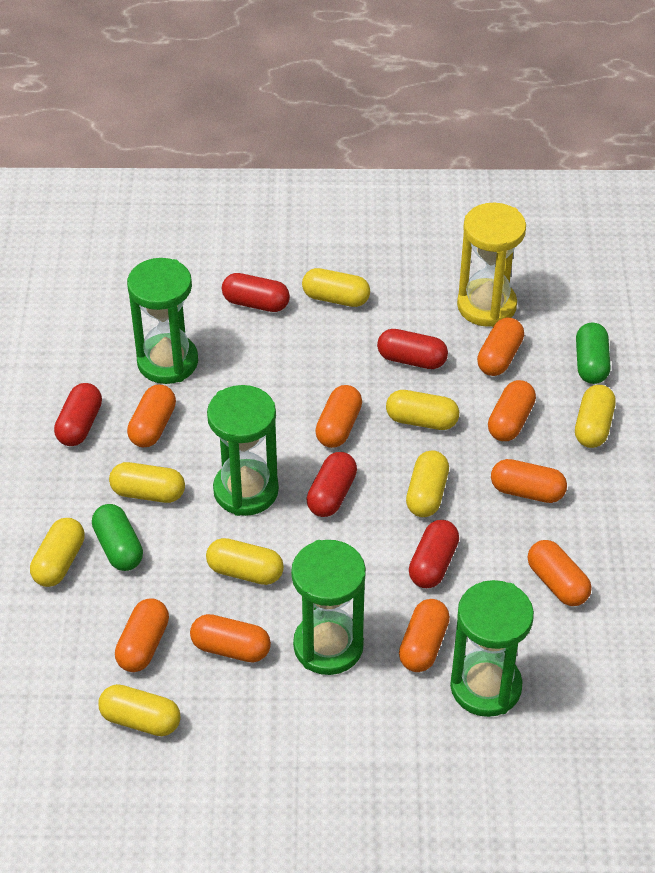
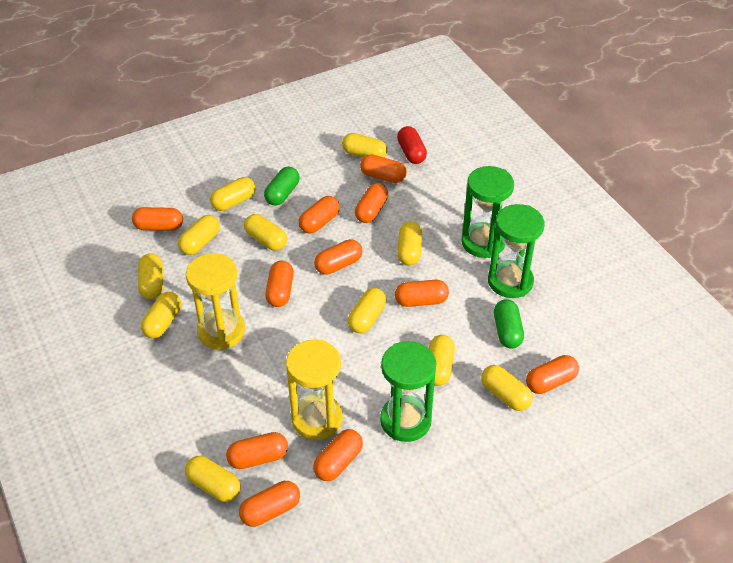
green hourglass: [127,258,198,384] [207,385,279,516] [291,540,366,675] [450,580,534,717] = 4 -> [380,341,436,442] [461,166,514,258] [488,204,545,298] = 3
orange capsule: [115,598,169,672] [127,385,176,447] [190,614,271,662] [315,385,362,448] [399,599,450,672] [477,318,524,376] [488,380,536,441] [491,459,567,503] [528,540,591,606] = 9 -> [132,207,183,231] [226,432,288,469] [239,481,300,527] [265,261,294,307] [298,196,340,234] [313,429,363,481] [314,239,363,275] [355,183,388,223] [360,154,407,183] [395,280,449,307] [526,355,579,394] = 11
red capsule: [54,383,102,446] [222,273,290,312] [306,452,357,517] [377,329,448,369] [409,520,459,588] = 5 -> [397,126,427,164] = 1
yellow capsule: [30,518,85,587] [98,684,181,736] [109,462,185,503] [206,538,284,585] [302,268,370,307] [386,390,459,430] [406,450,449,517] [575,385,616,448] = 8 -> [138,254,163,299] [141,292,181,338] [178,215,220,255] [185,456,241,502] [210,177,256,211] [244,214,287,251] [342,133,388,158] [348,288,386,333] [397,222,422,266] [429,335,455,386] [481,365,533,411] = 11
yellow hourglass: [457,203,526,327] = 1 -> [186,253,245,350] [286,340,343,440] = 2

